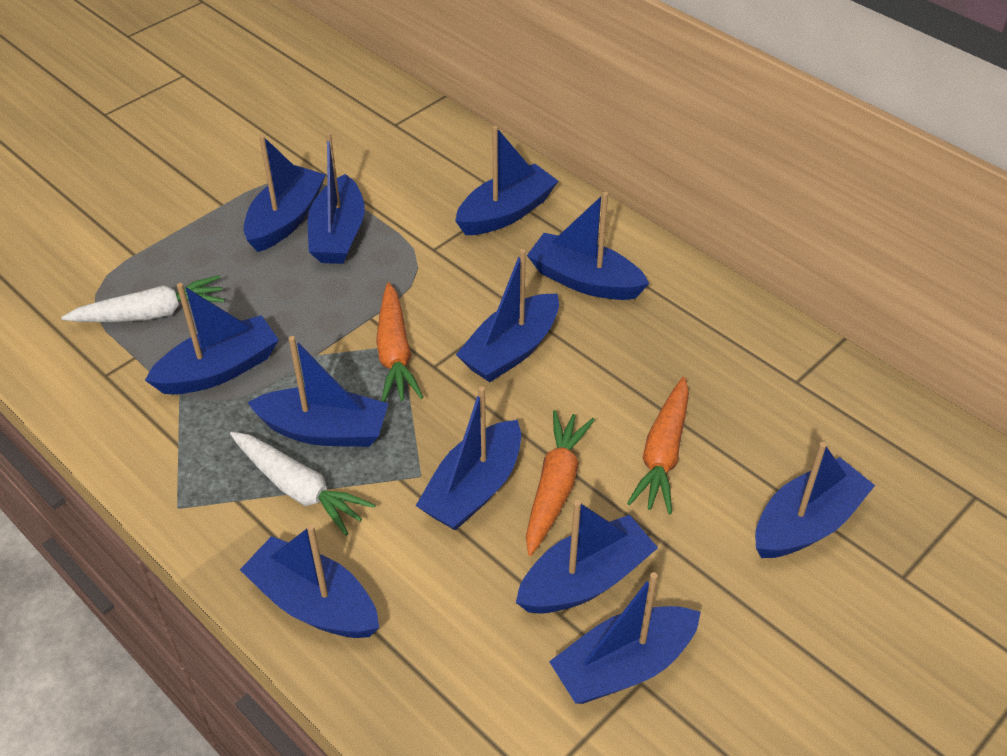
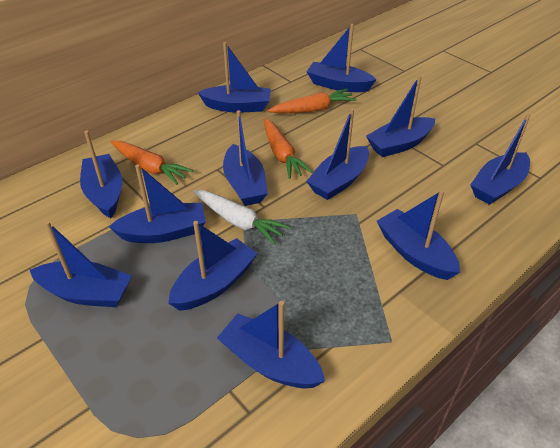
white carrot: [61,275,225,322] [230,432,375,536] = 2 -> [193,190,290,245] = 1

